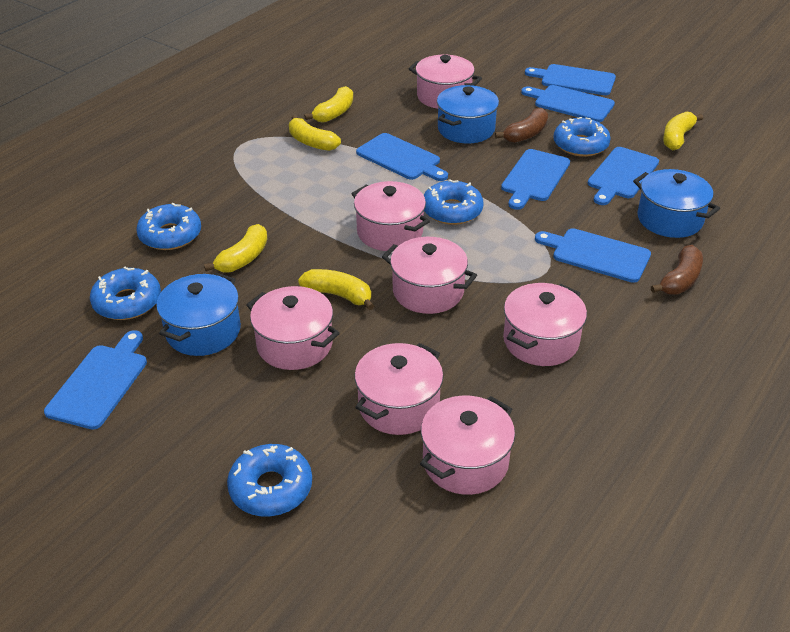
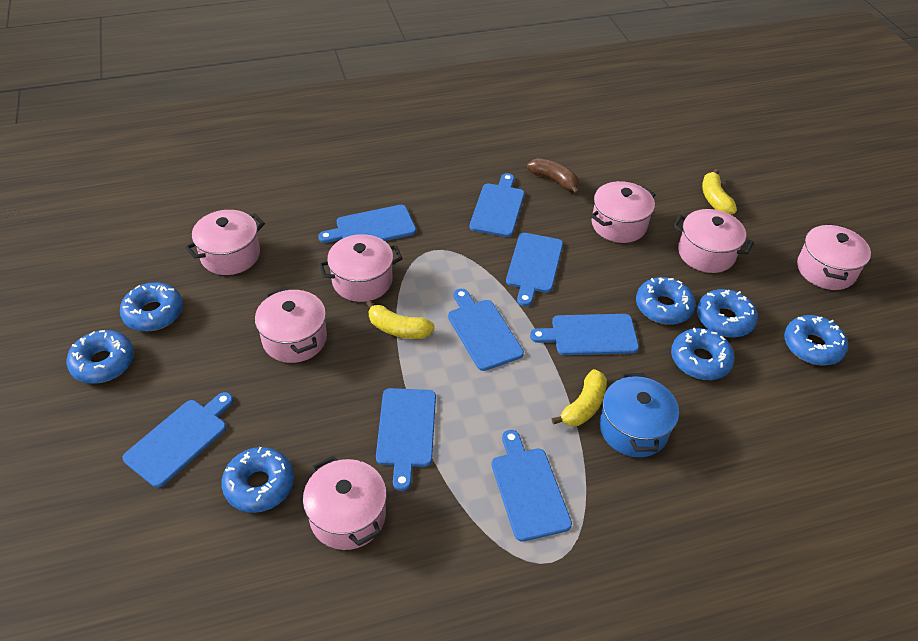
blue cutting board: [44,330,147,430] [356,133,448,181] [501,149,570,210] [521,85,615,122] [525,64,616,95] [535,228,651,283] [588,147,659,205] = 7 -> [122,392,233,488] [318,205,416,243] [376,388,436,491] [448,289,524,371] [470,173,524,237] [491,430,572,542] [506,233,563,306] [530,314,639,355] = 8
blue donut: [90,267,161,320] [136,203,201,250] [227,444,312,516] [424,179,484,225] [553,117,611,157] = 5 -> [66,330,134,384] [120,282,183,331] [222,447,294,513] [636,277,695,325] [671,328,735,380] [697,289,758,337] [784,315,848,365] = 7
blue pot: [156,273,241,356] [437,85,499,144] [633,169,720,238] = 3 -> [600,373,679,457] = 1
brown banana: [495,108,548,143] [651,245,703,295] = 2 -> [527,158,579,195] = 1
yellow banana: [204,224,267,273] [289,115,341,151] [298,269,374,310] [304,86,353,123] [663,112,703,150] = 5 -> [366,300,435,339] [552,369,607,426] [702,169,737,215] = 3

